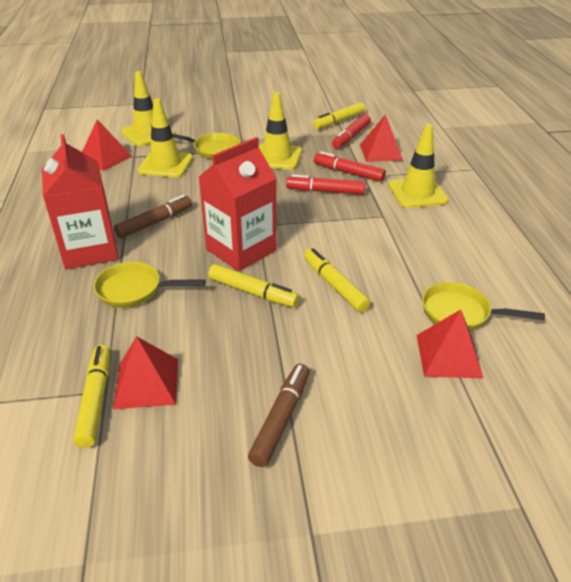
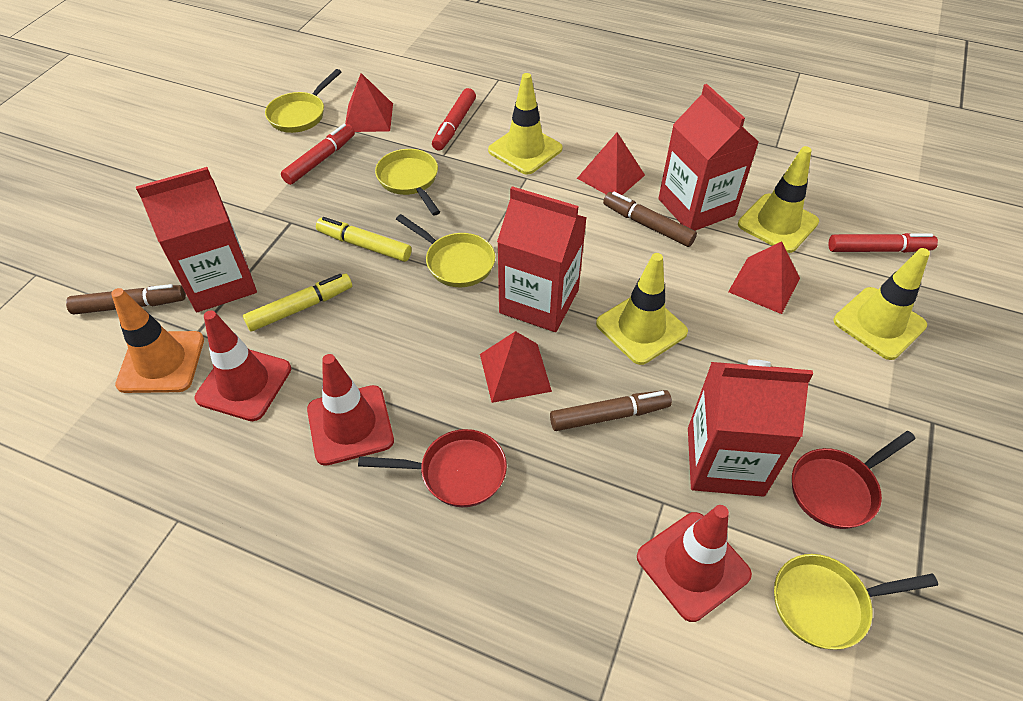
brown marker: [114,195,192,238] [248,364,310,467] = 2 -> [66,284,186,314] [550,390,672,431] [603,192,697,247] = 3
orange traffic cone: none = 0 -> [111,288,204,393] = 1
red carton: [42,134,119,269] [198,137,277,271] = 2 -> [136,167,257,312] [497,186,587,332] [658,84,759,231] [688,359,813,497] = 4
red pan: none = 0 -> [358,429,507,507] [792,431,916,529] = 2
red traffic cone: none = 0 -> [195,310,291,421] [307,354,394,466] [637,505,752,622] = 3
yellow marker: [73,345,110,448] [208,264,299,307] [304,248,371,312] [313,102,365,129] = 4 -> [243,273,352,332] [316,217,412,262] = 2
yellow pan: [94,262,206,308] [173,133,240,159] [422,282,545,331] = 3 -> [265,69,341,133] [375,149,440,216] [396,214,495,287] [774,554,938,650] = 4

